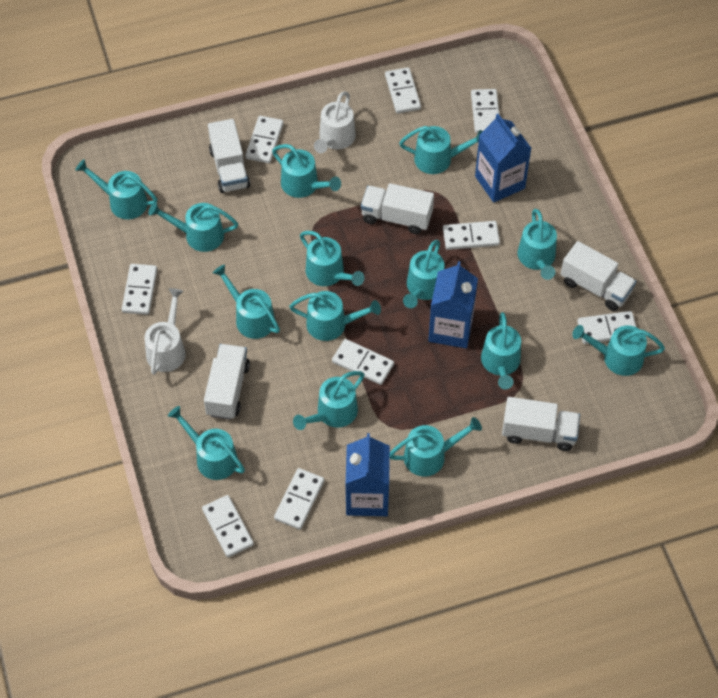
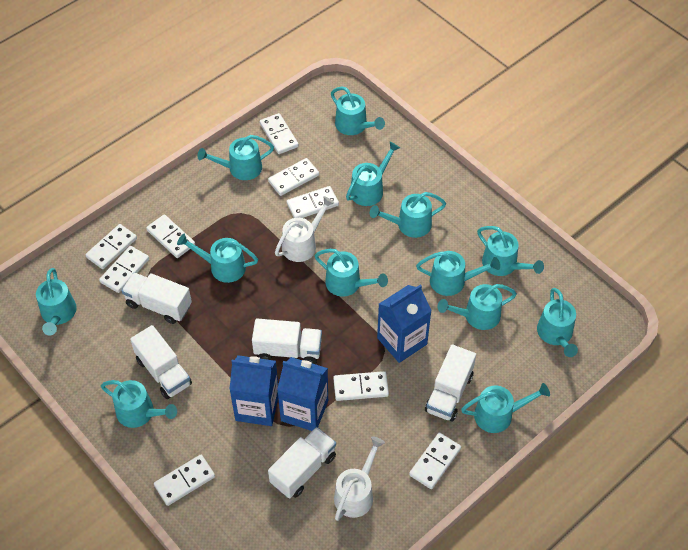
turquoise watering can: [75,159,158,219] [148,202,238,252] [168,406,245,480] [213,264,280,339] [272,144,341,198] [289,291,381,341] [293,371,364,430] [300,231,364,286] [390,417,482,477] [399,126,483,174] [403,240,445,308] [481,312,521,389] [518,209,557,280] [572,325,665,376] = 14 -> [36,268,77,336] [101,380,177,428] [177,234,258,283] [197,135,274,180] [315,249,388,297] [331,87,385,135] [346,142,400,206] [370,192,446,238] [416,251,500,296] [438,284,517,330] [461,383,550,433] [477,226,544,276] [537,288,578,357] = 13

